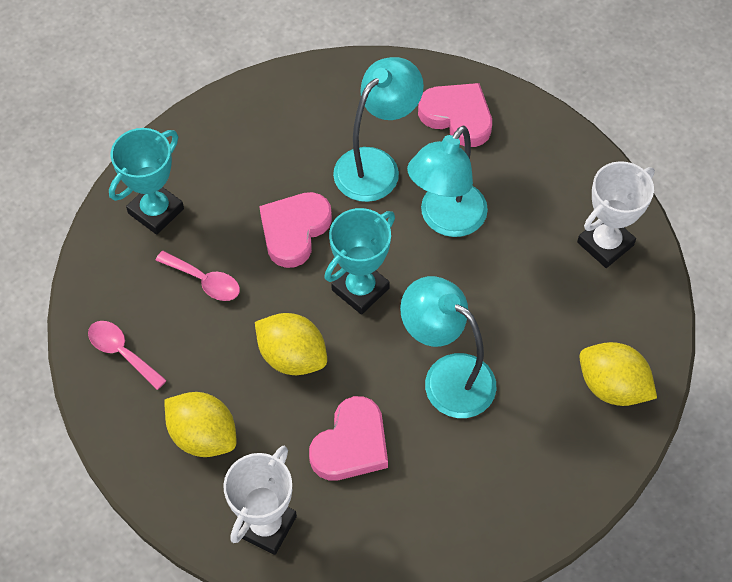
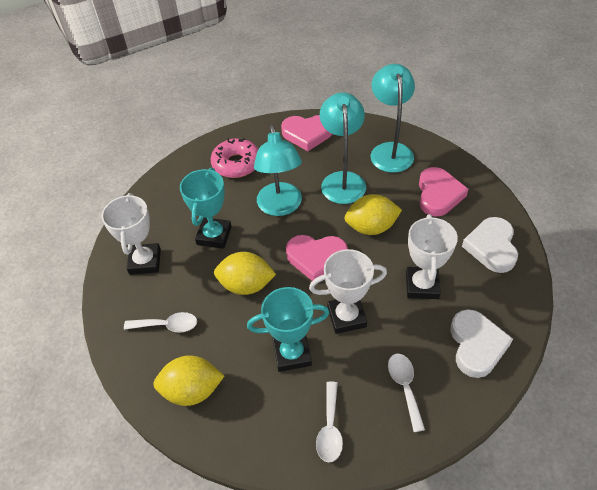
pink donut: none = 0 -> [210,138,258,178] = 1
pink spoon: [88,321,167,390] [155,251,240,301] = 2 -> none = 0
white heart: none = 0 -> [450,309,513,378] [462,217,518,273] = 2
white spoon: none = 0 -> [124,312,197,333] [316,381,343,463] [388,354,425,432] = 3
white trophy: [223,446,297,555] [577,161,655,268] = 2 -> [102,193,161,275] [309,249,387,334] [406,214,458,299] = 3

